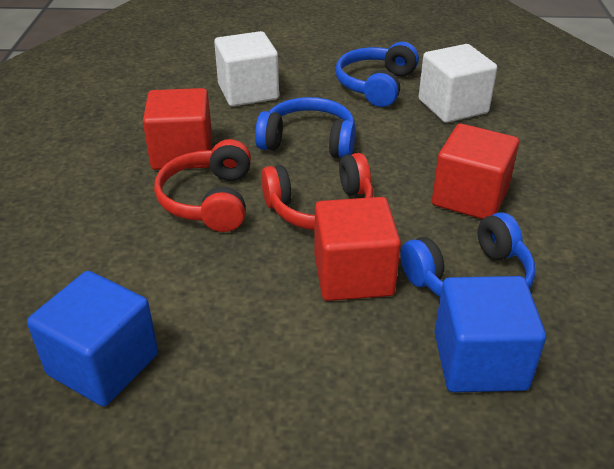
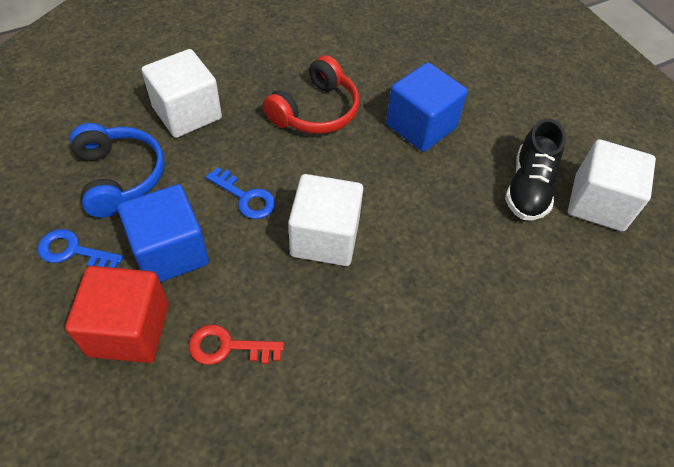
black shoe: none = 0 -> [505,119,566,220] = 1
blue headphones: [255,97,356,158] [336,42,419,107] [401,212,535,297] = 3 -> [70,123,165,218] = 1
blue key: none = 0 -> [38,229,123,268] [206,167,276,219] = 2
red cube: [143,88,212,170] [314,197,401,301] [432,124,519,219] = 3 -> [65,266,169,363] = 1
red headphones: [154,139,251,232] [261,153,373,230] = 2 -> [263,55,359,134] = 1
red key: none = 0 -> [189,324,284,365] = 1
white cube: [214,31,279,107] [419,44,497,123] = 2 -> [142,49,222,138] [288,174,363,266] [568,139,656,232] = 3

